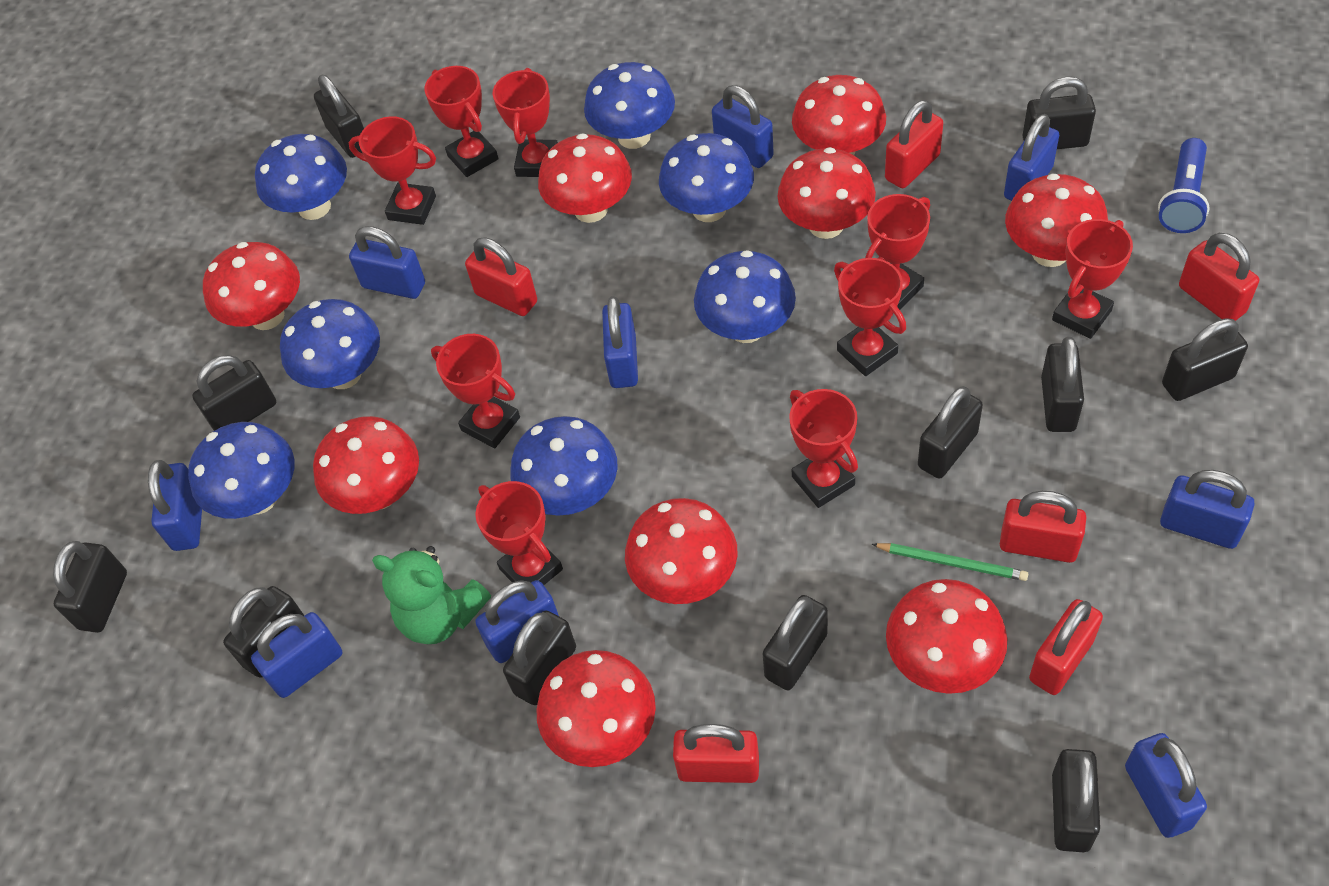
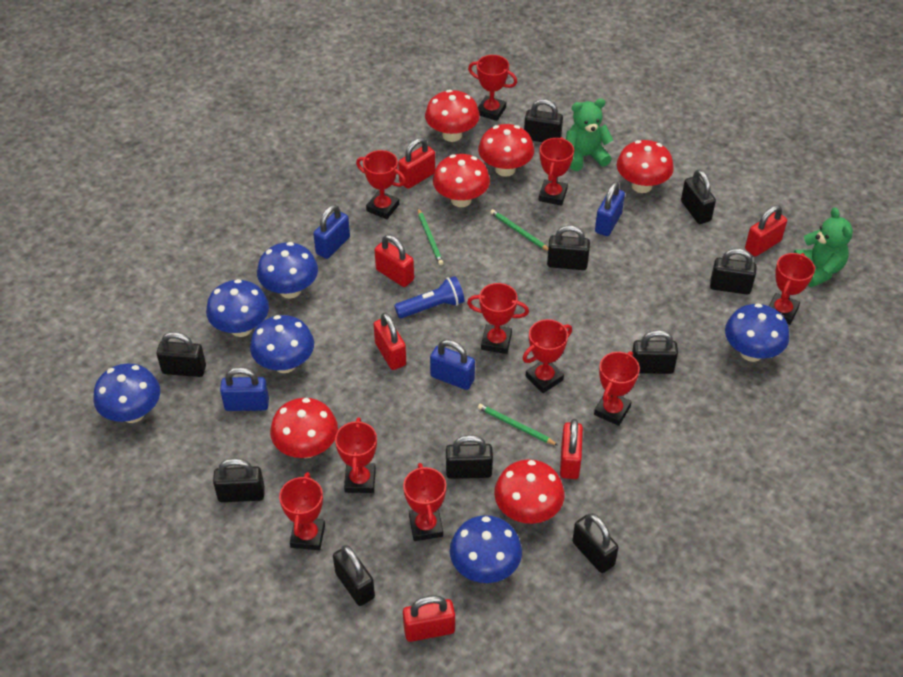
black padlock: [53,541,127,633] [192,355,276,431] [223,586,304,678] [314,75,364,158] [503,611,576,705] [763,595,828,690] [918,386,983,479] [1023,77,1096,149] [1041,337,1084,432] [1052,749,1100,852] [1162,318,1248,401] = 11 -> [157,332,206,377] [213,458,265,502] [333,545,375,606] [446,435,493,479] [524,99,563,142] [547,225,590,270] [572,513,619,573] [632,330,678,374] [681,170,716,224] [710,248,757,294] = 10
blue mushroom: [188,422,294,519] [255,134,347,220] [280,299,380,389] [510,416,618,516] [584,62,675,149] [659,133,754,222] [694,250,796,343] = 7 -> [93,363,160,423] [206,279,269,337] [250,315,314,373] [257,242,318,299] [450,515,522,583] [725,303,789,362] = 6
blue padlock: [148,460,202,551] [251,612,342,698] [349,226,425,299] [475,580,559,663] [602,296,638,388] [712,85,774,168] [1004,114,1059,201] [1125,733,1207,838] [1160,470,1255,549] = 9 -> [220,367,269,411] [313,205,350,259] [430,339,475,390] [595,182,625,236] = 4
green pencil: [872,543,1028,581] = 1 -> [418,208,444,265] [478,404,557,445] [490,209,548,251] = 3
green teddy bear: [372,546,491,644] = 1 -> [566,99,613,171] [794,207,853,287] = 2
red mushroom: [203,242,300,330] [313,416,419,514] [537,650,656,767] [538,133,632,223] [625,498,738,604] [778,147,876,239] [792,75,886,155] [886,579,1007,694] [1005,174,1108,267] = 9 -> [270,398,338,458] [425,90,480,142] [433,154,490,207] [478,124,534,177] [494,459,564,524] [617,140,674,193] = 6
red trophy: [349,116,436,225] [424,66,499,177] [431,334,520,448] [475,481,563,585] [493,68,558,177] [789,389,858,508] [834,258,906,376] [865,194,930,310] [1052,219,1133,339] = 9 -> [279,472,325,550] [335,417,377,493] [356,150,406,219] [403,463,446,541] [467,283,529,354] [468,55,517,121] [522,319,572,393] [539,137,574,206] [594,351,640,426] [769,253,815,325] = 10

